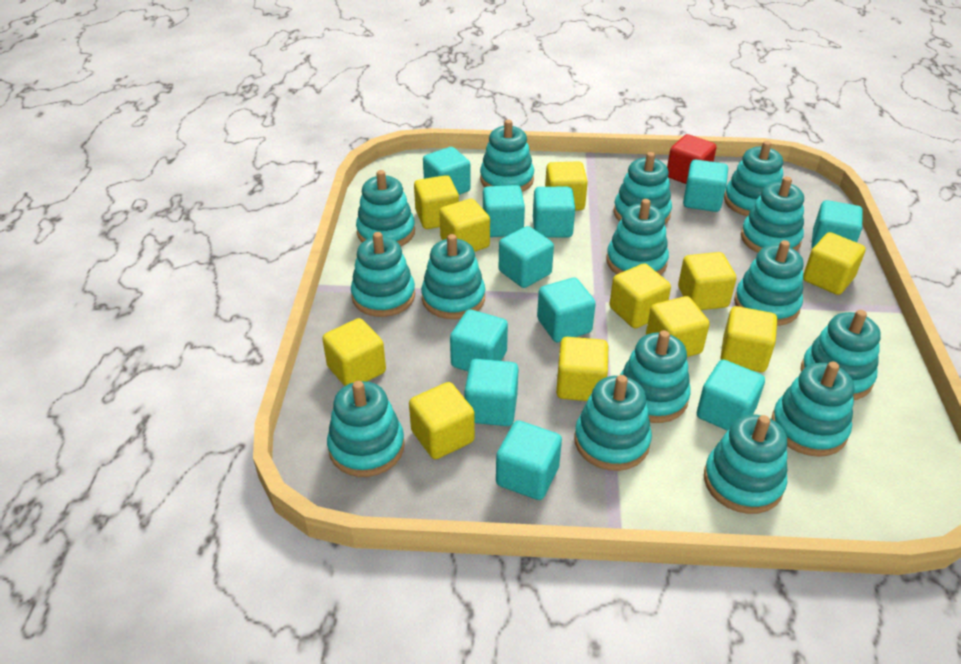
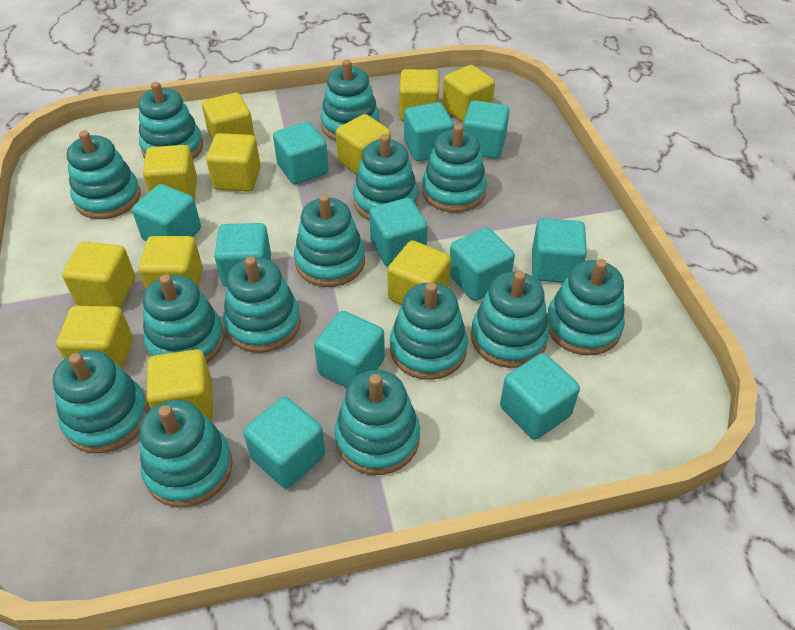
red cube: [667,134,717,184] = 1 -> none = 0
turquoise stacking toy: [327,381,405,477] [351,232,415,317] [356,170,415,246] [421,234,485,319] [480,120,534,192] [574,375,652,471] [606,199,669,275] [614,152,672,225] [620,330,691,423] [704,415,787,514] [724,141,783,216] [734,240,804,326] [741,177,804,253] [771,362,855,457] [801,310,881,400] = 15 -> [53,350,149,453] [67,131,141,219] [138,82,203,159] [140,400,233,507] [143,274,225,363] [223,256,301,353] [294,194,365,287] [320,60,380,141] [334,370,420,475] [353,134,419,220] [390,282,468,380] [422,124,487,212] [471,271,549,368] [547,259,625,355] = 14

